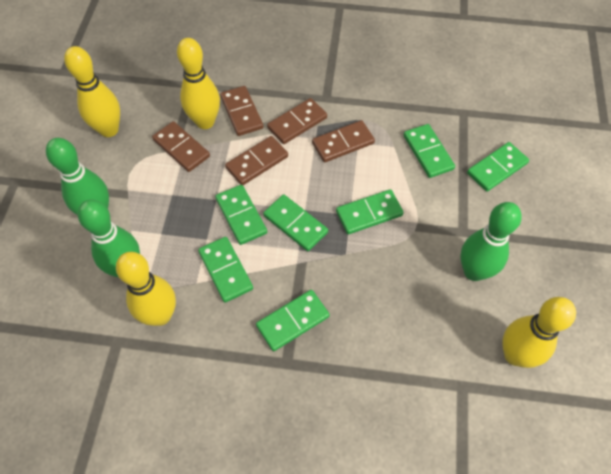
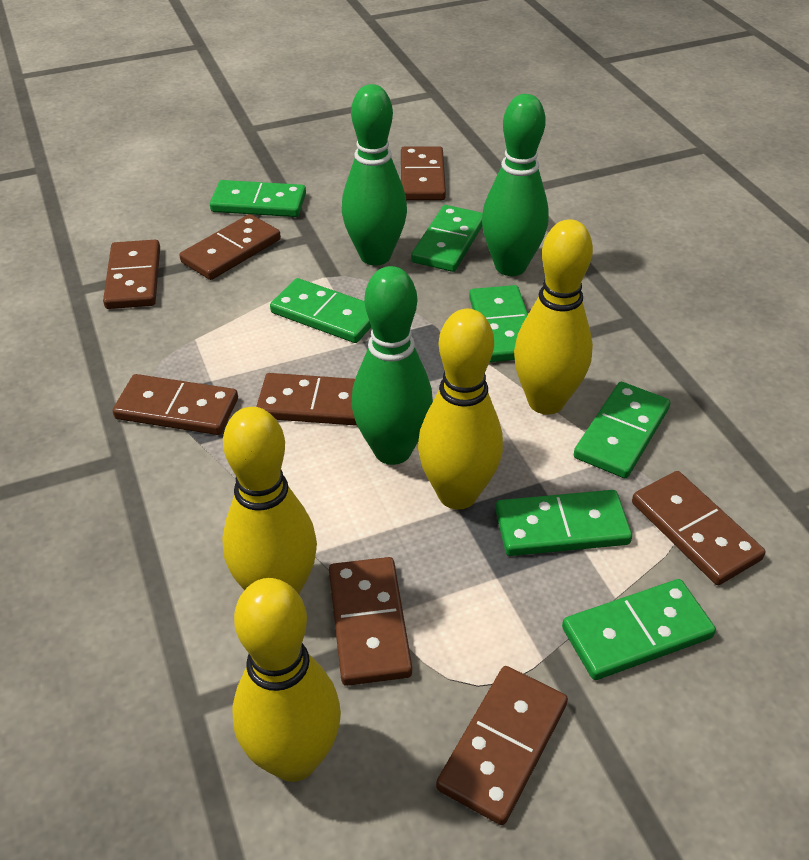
brown domino: [152,121,210,172] [220,86,263,136] [225,136,288,185] [267,98,327,144] [312,120,375,163] = 5 -> [103,240,160,309] [113,374,238,435] [180,214,281,280] [256,373,357,426] [329,557,412,686] [401,146,446,201] [436,666,568,825] [632,471,765,585] = 8

